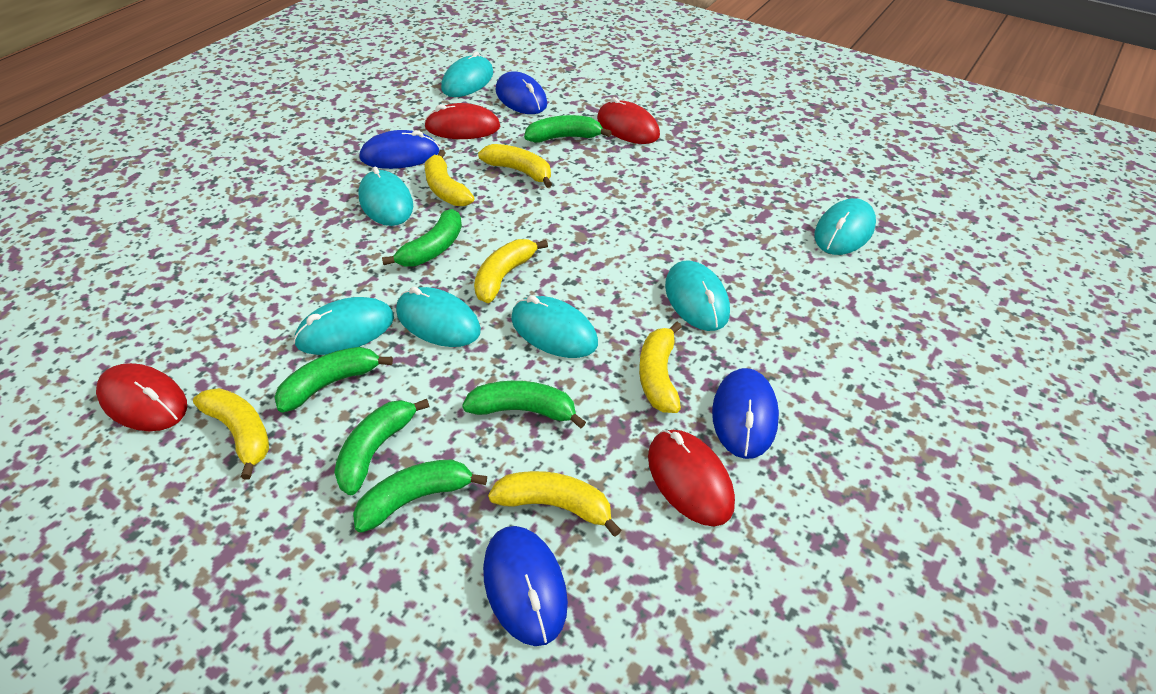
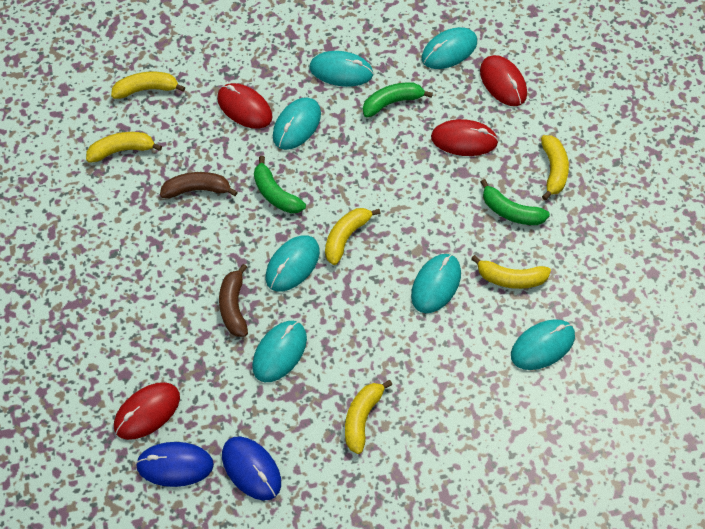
blue mouse: [360,130,439,169] [483,526,568,646] [496,71,547,114] [712,368,779,459] = 4 -> [136,442,214,487] [222,436,281,501] = 2
brown banana: none = 0 -> [160,172,238,198] [219,264,248,337] = 2
green banana: [275,347,393,413] [334,399,430,495] [353,459,487,533] [382,209,462,266] [462,381,586,428] [524,115,612,142] = 6 -> [254,156,306,213] [363,82,433,118] [481,179,550,225] = 3

